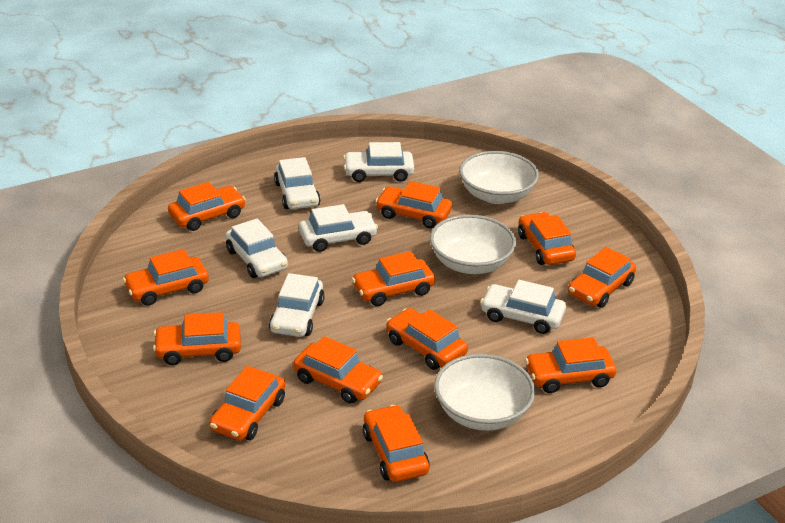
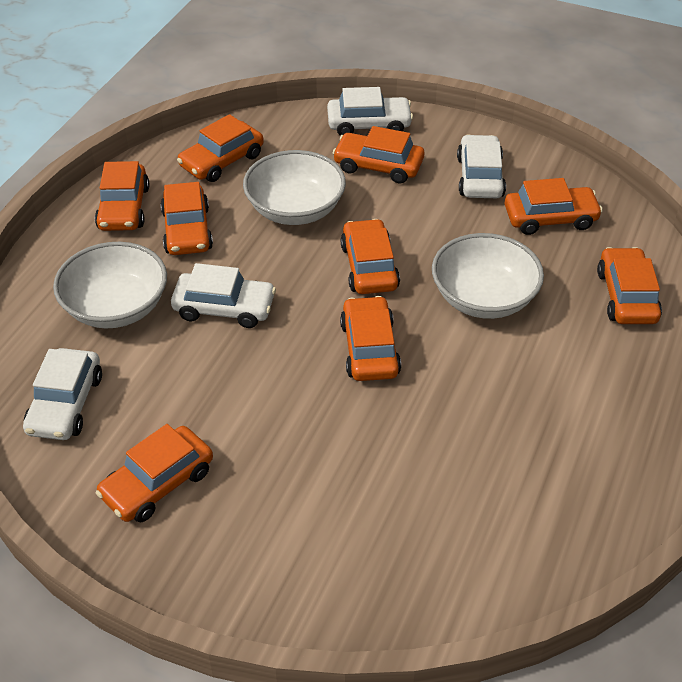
orange car: [123,249,209,306] [153,312,241,365] [168,182,246,231] [209,366,286,441] [293,336,383,404] [352,251,435,306] [363,405,430,482] [375,181,452,228] [386,308,468,370] [518,212,576,265] [525,337,616,393] [568,247,636,308] = 12 -> [95,161,149,231] [96,424,213,522] [160,182,213,255] [177,114,264,182] [333,126,424,183] [340,296,401,381] [341,219,400,294] [505,178,603,235] [597,247,662,324] = 9
white car: [225,219,288,278] [269,273,325,337] [274,157,321,209] [299,204,378,252] [343,142,414,182] [480,280,566,334] = 6 -> [23,348,102,440] [171,263,276,328] [327,87,413,136] [457,134,506,198] = 4

